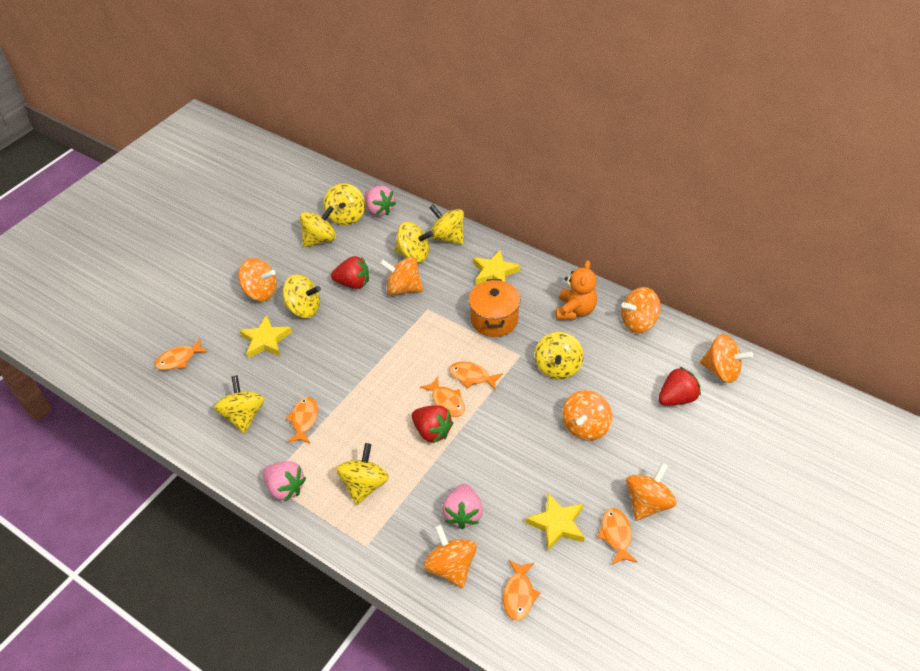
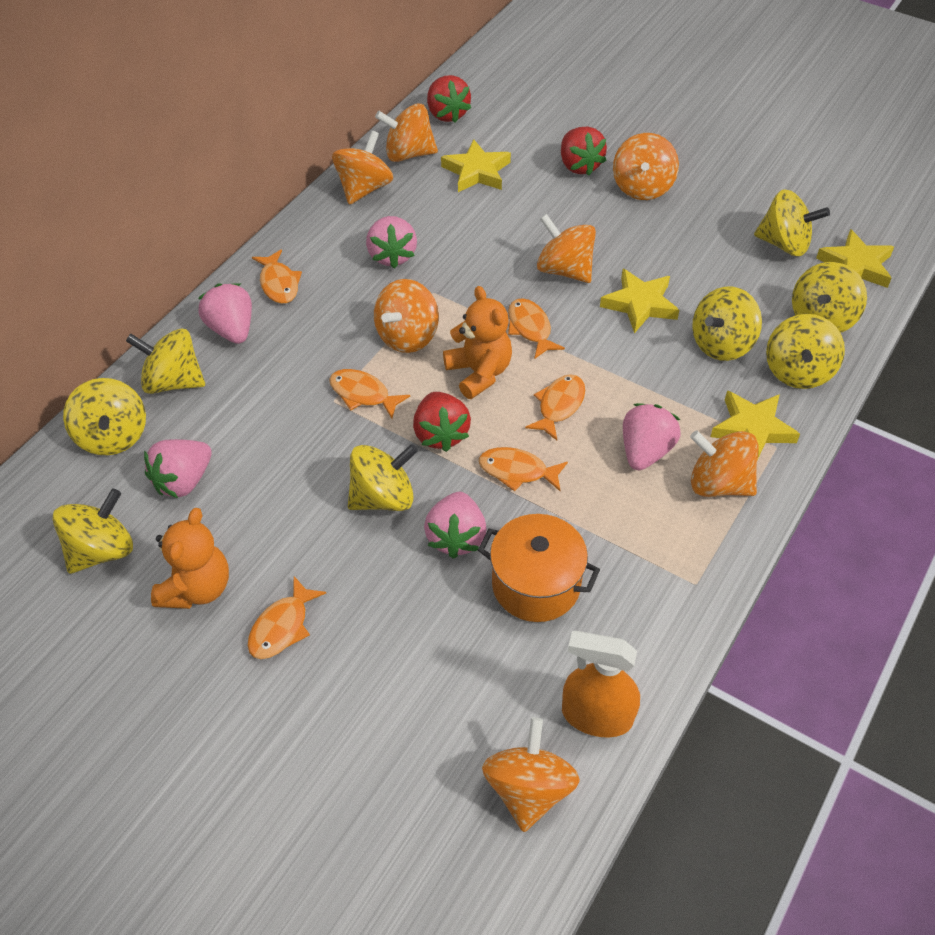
orange spray bottle: none = 0 -> [562,631,640,737] = 1
orange teddy bear: [556,260,597,320] = 1 -> [151,508,229,609] [443,286,512,399] = 2
pink strawberry: [263,461,306,502] [365,186,396,216] [442,484,483,529] = 3 -> [144,439,212,498] [198,283,252,344] [366,216,417,269] [424,492,487,559] [623,403,681,470] = 5
yellow star: [239,315,292,358] [473,250,520,285] [525,493,585,551] = 3 -> [441,139,511,192] [600,269,679,333] [710,391,800,460] [816,229,894,288] = 4

